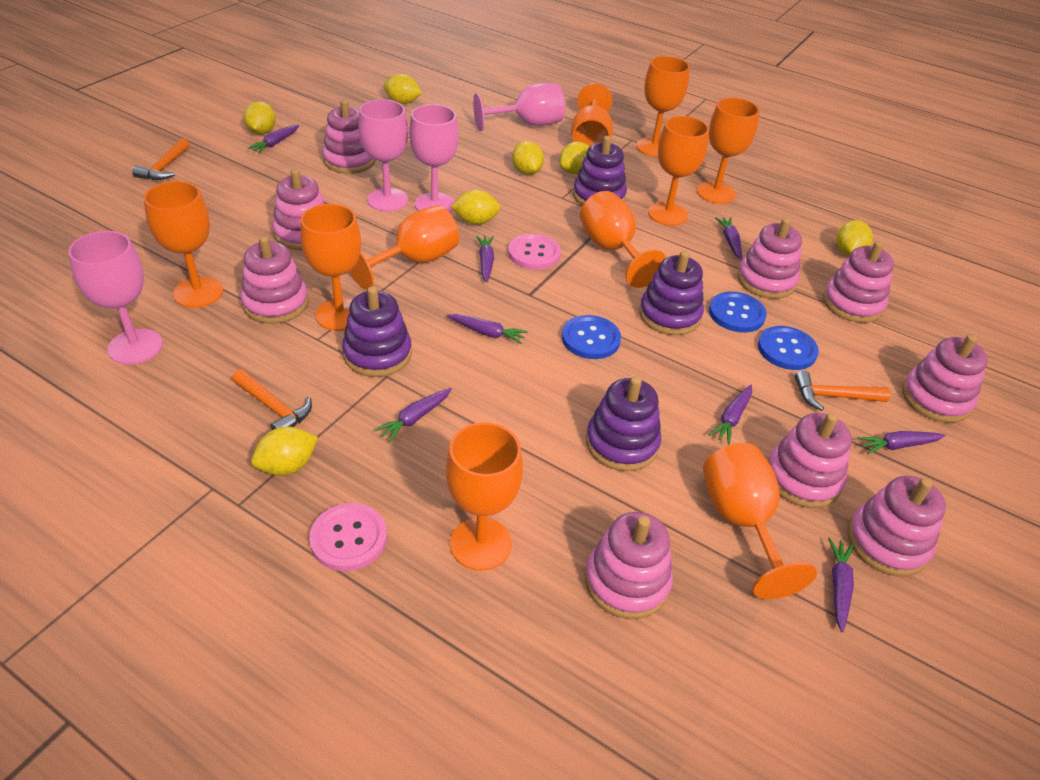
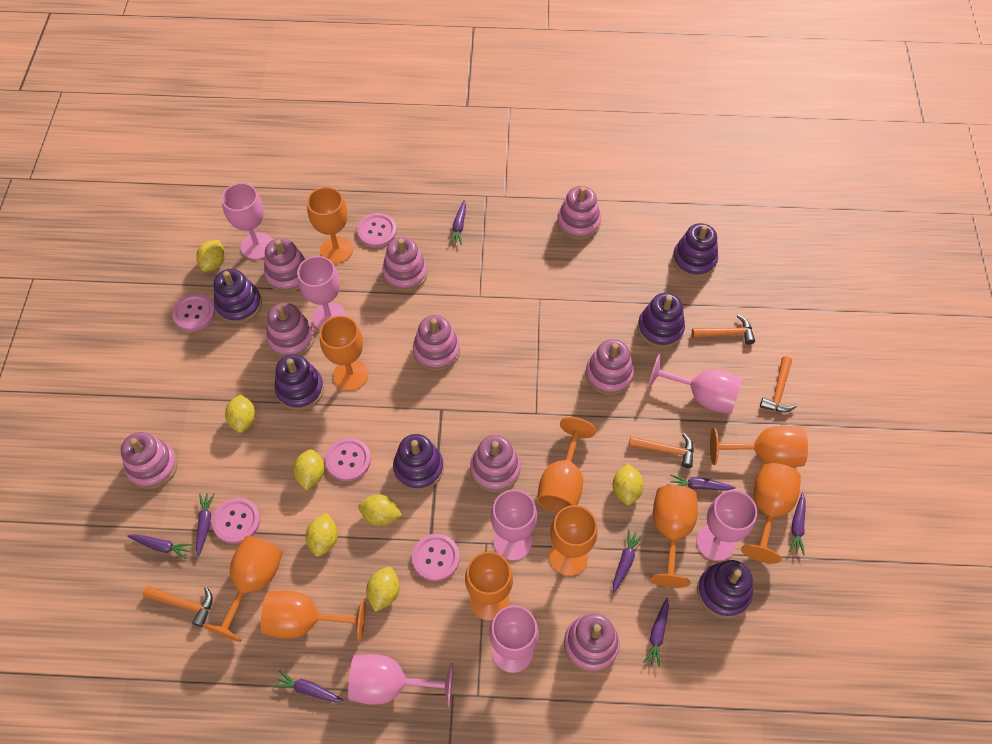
blue button: [562,315,621,359] [709,292,767,333] [758,326,819,370] = 3 -> none = 0
orange hammer: [132,138,190,180] [232,369,312,430] [795,371,891,411] = 3 -> [143,586,213,627] [629,433,694,468] [692,315,755,345] [760,356,796,412] = 4
pink button: [309,503,387,571] [508,234,561,270] = 2 -> [172,294,215,331] [212,498,260,544] [325,438,371,481] [357,213,397,247] [412,534,460,581] = 5
pink goblet: [68,231,163,365] [358,99,408,212] [409,104,459,213] [473,83,565,131] = 4 -> [221,183,272,260] [297,256,346,330] [348,654,453,707] [489,605,539,673] [491,489,537,561] [648,354,742,414] [696,490,757,561] = 7
purple stacking toy: [342,286,412,377] [573,136,627,206] [586,376,661,471] [639,251,704,335] = 4 -> [214,269,262,324] [274,354,324,411] [393,434,444,491] [637,293,685,348] [672,223,718,278] [697,560,753,619] = 6

